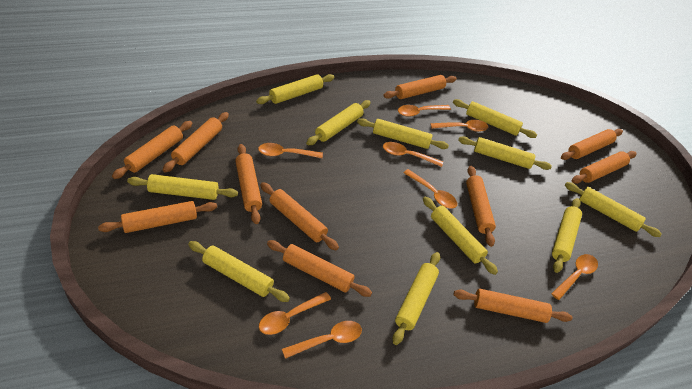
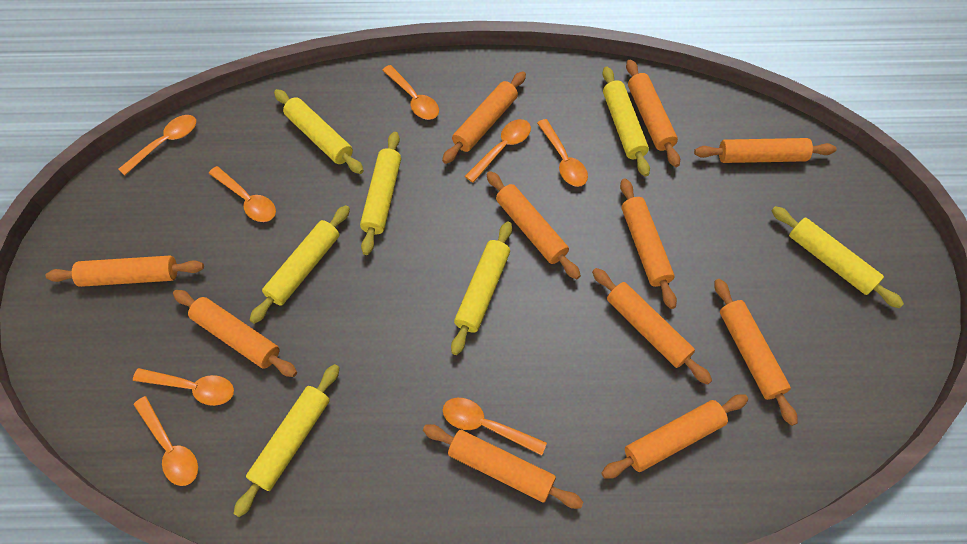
yellow rolling pin: [127,174,238,200] [188,241,290,302] [256,74,335,104] [306,100,371,145] [357,118,449,149] [392,252,440,345] [423,197,498,275] [453,99,537,138] [458,136,552,170] [552,198,582,273] [565,182,662,237] = 11 -> [234,364,340,517] [250,205,350,324] [274,89,364,174] [360,132,401,255] [451,221,512,355] [602,67,650,177] [772,206,904,308] = 7

